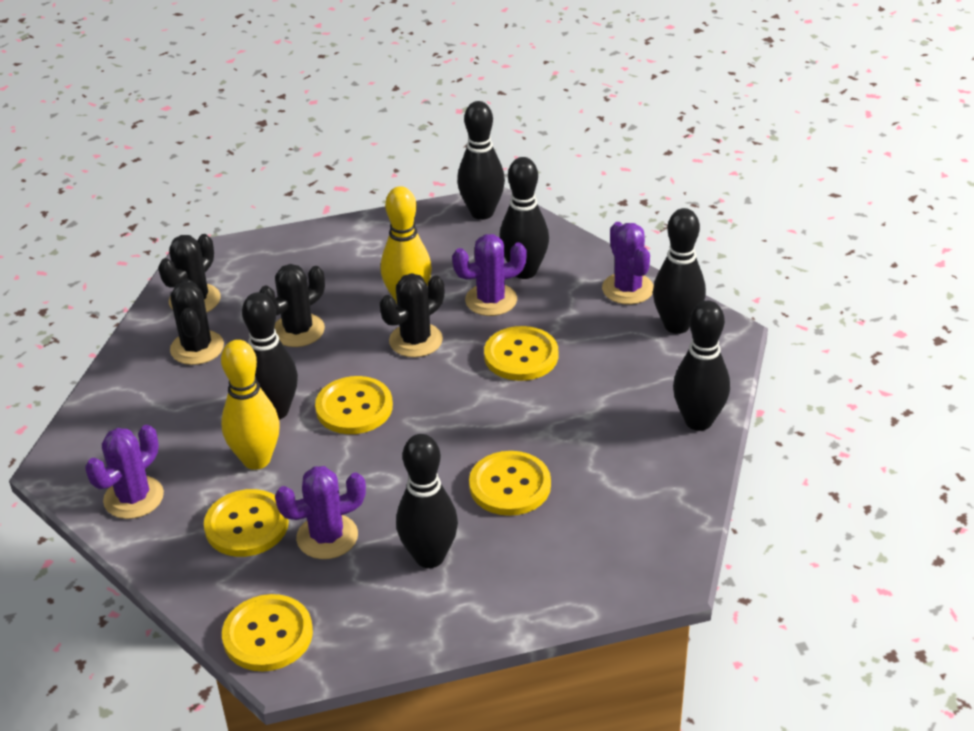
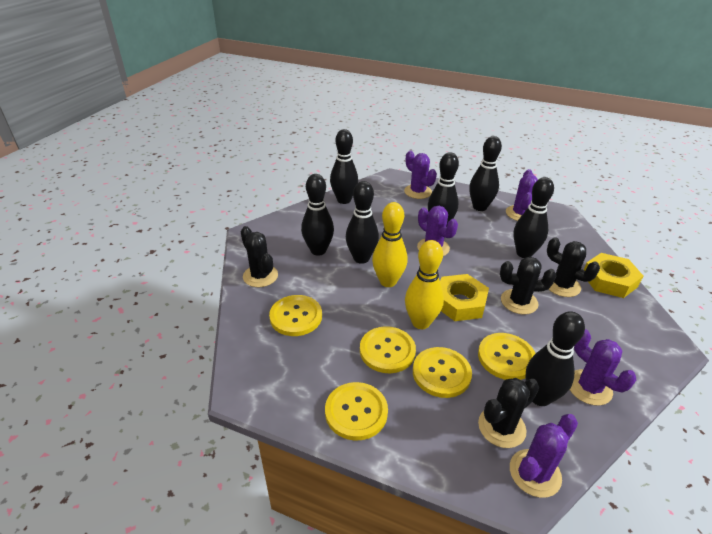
black bowling pin: [242,292,298,420] [396,434,458,568] [457,101,505,220] [499,157,549,279] [653,208,706,334] [673,301,730,431] = 6 -> [301,174,334,256] [330,129,358,204] [346,181,379,264] [428,152,459,227] [469,136,502,211] [513,177,554,258] [525,311,585,406] = 7
purple cactus: [85,425,164,519] [275,466,366,559] [452,234,527,316] [602,222,654,304] = 4 -> [404,151,437,199] [417,206,458,256] [506,169,538,221] [510,414,578,498] [569,329,636,406] = 5
yellow nut: none = 0 -> [440,274,489,321] [584,253,643,298] = 2

